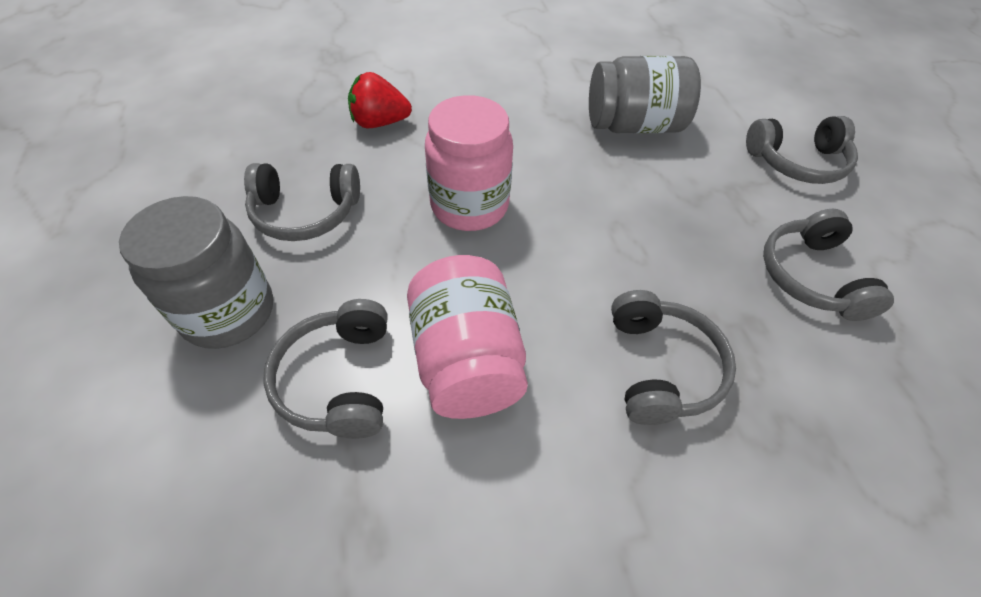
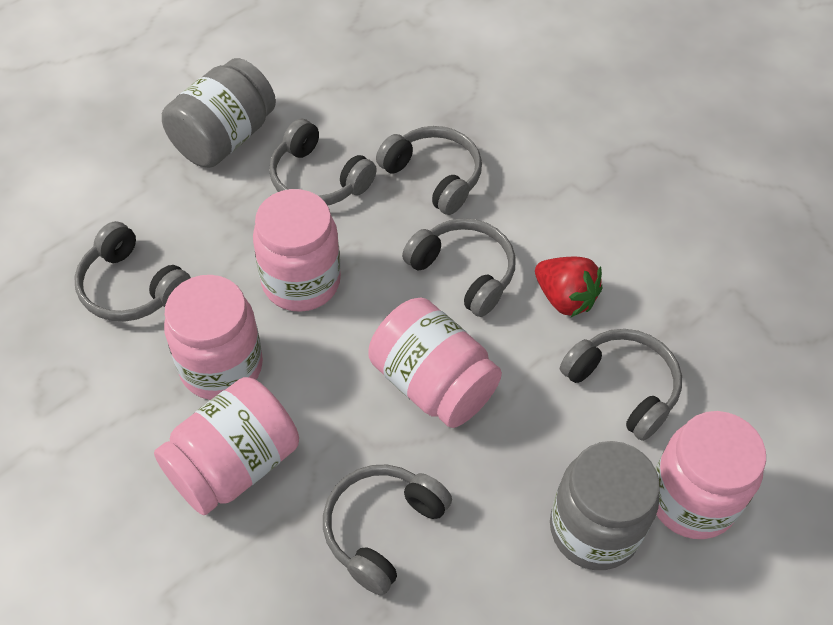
grey headphones: [244,163,360,241] [263,299,387,439] [611,290,736,425] [746,116,858,184] [763,209,894,321] = 5 -> [74,221,191,321] [269,119,377,206] [323,465,452,595] [376,126,482,215] [402,218,516,317] [560,329,682,441] = 6
pink jar: [407,255,528,419] [425,95,513,231] = 2 -> [154,377,299,515] [164,275,263,400] [253,189,341,312] [368,297,502,428] [655,411,766,539] = 5

